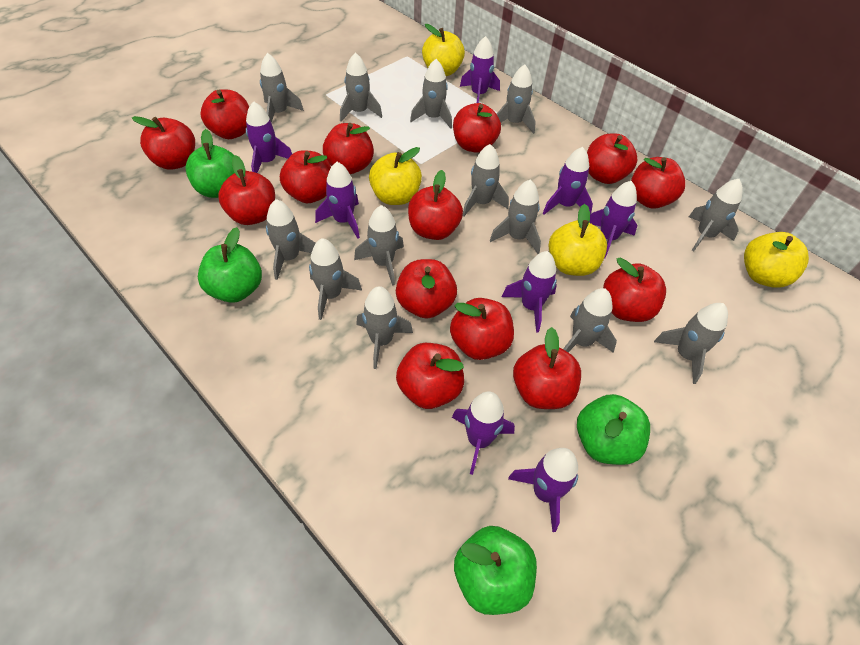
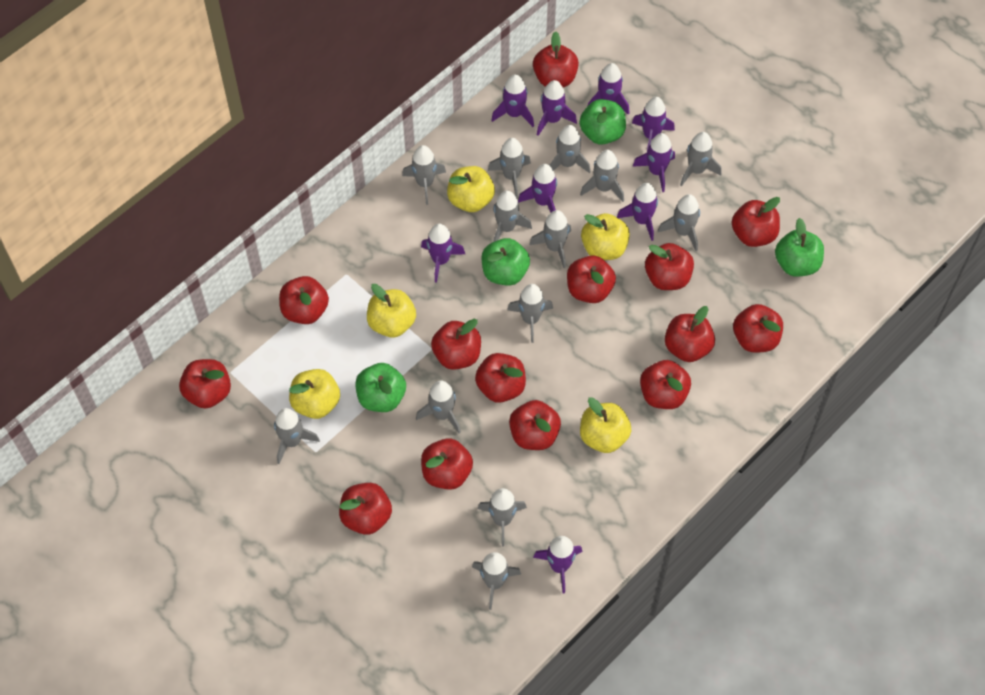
purple rocket: [246,101,292,173] [315,162,360,239] [452,391,515,475] [460,36,500,103] [502,251,557,332] [508,448,578,532] [543,147,593,215] [589,181,638,258] = 8 -> [421,224,465,283] [491,74,534,127] [518,164,557,212] [533,536,582,593] [537,80,577,136] [588,63,629,115] [617,183,658,241] [632,97,675,153] [632,133,675,192] = 9
yellow apple: [369,147,422,205] [422,24,465,76] [549,204,607,276] [744,232,809,287] = 4 -> [289,369,340,419] [367,284,416,337] [447,166,495,212] [580,397,631,453] [581,213,630,260] = 5

